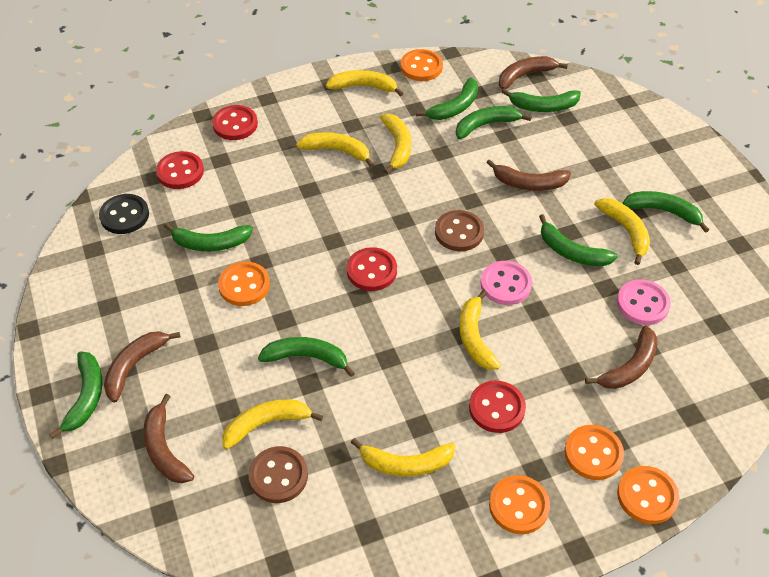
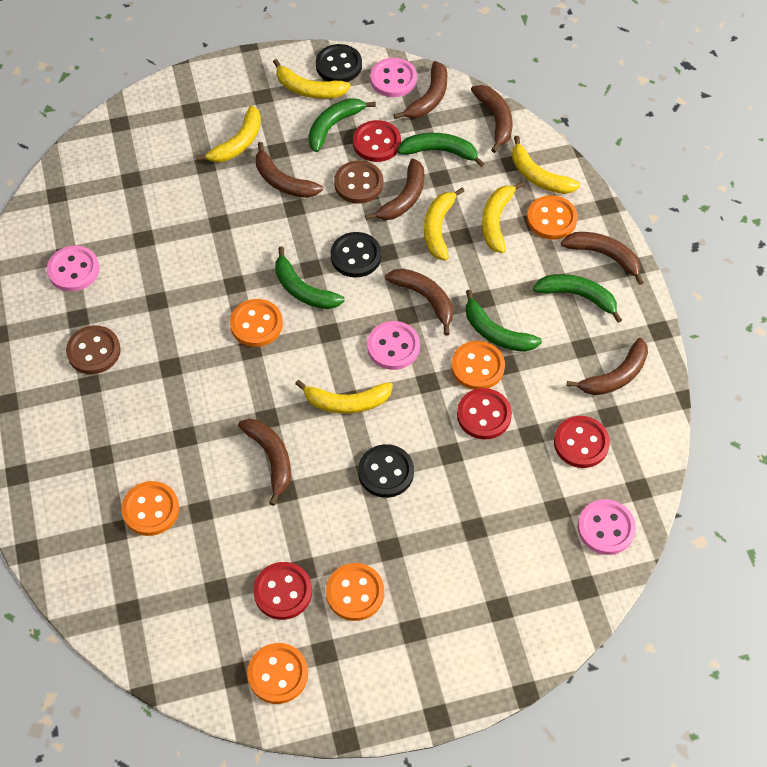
black button: [99,194,149,234] = 1 -> [316,44,362,82] [331,232,381,278] [358,444,414,498] = 3
brown banana: [104,331,180,403] [143,394,194,483] [487,159,571,191] [499,56,568,90] [585,326,658,389] = 5 -> [238,419,291,506] [256,142,323,198] [365,159,424,220] [385,268,453,335] [393,61,448,119] [471,85,513,153] [561,232,644,285] [567,338,648,395] = 8
green banana: [49,351,102,439] [164,223,253,251] [258,337,355,377] [416,77,478,120] [456,106,532,139] [502,89,581,112] [539,214,618,266] [622,191,709,233] = 8 -> [275,246,345,309] [308,98,376,152] [397,133,484,167] [466,289,542,352] [533,274,622,323] = 5
orange button: [218,262,270,306] [401,49,443,81] [489,475,550,534] [564,425,624,480] [617,466,679,524] = 5 -> [121,481,179,536] [230,299,283,347] [247,643,308,704] [326,563,384,621] [451,341,505,390] [527,195,578,240] = 6
pink button: [481,261,532,305] [617,279,671,325] = 2 -> [47,246,100,292] [367,321,420,370] [370,58,417,97] [578,499,636,555] = 4
yellow banana: [222,399,323,450] [296,132,374,168] [326,70,404,96] [351,438,456,477] [380,114,411,174] [460,290,501,370] [594,198,650,265] = 7 -> [196,105,261,162] [273,59,351,99] [295,380,393,414] [424,188,465,261] [482,181,524,253] [512,136,580,194] = 6

